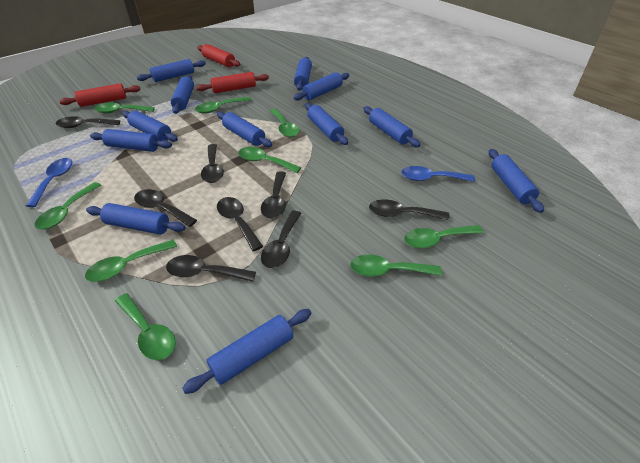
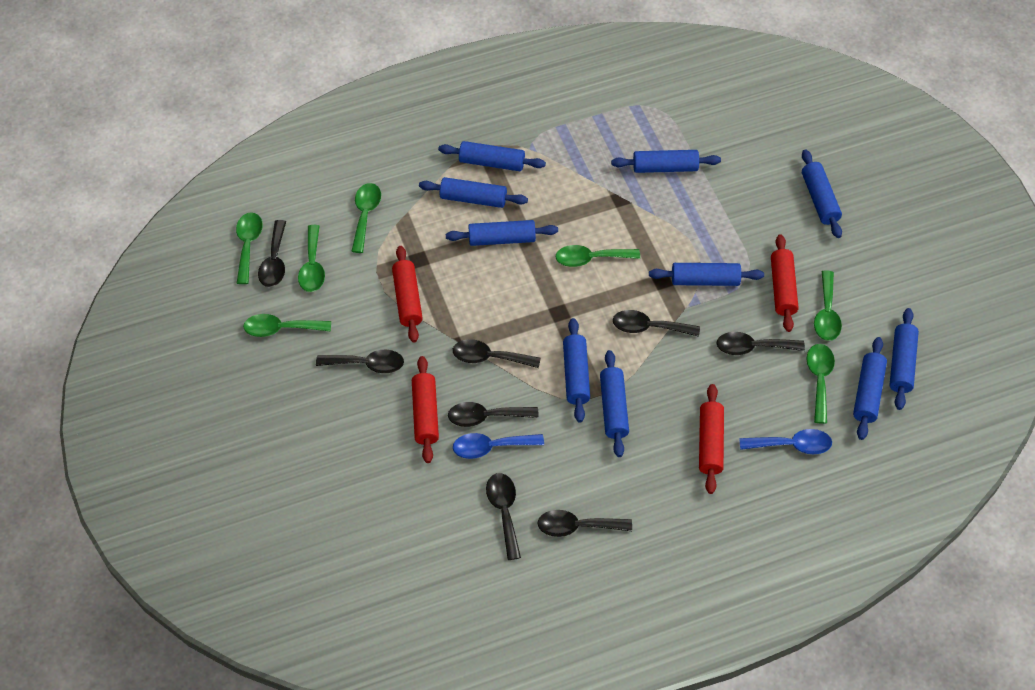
blue rolling pin: [86,203,185,235] [90,129,172,152] [123,111,178,142] [137,59,206,82] [171,75,194,114] [182,309,311,394] [217,112,272,147] [294,57,312,91] [294,72,349,101] [305,103,348,145] [363,106,420,147] [489,149,544,213] = 12 -> [419,177,528,208] [438,141,546,171] [446,220,558,246] [563,318,590,422] [600,350,629,457] [611,150,721,173] [649,263,764,286] [802,149,842,238] [853,337,887,440] [889,308,919,410] = 10
green spoon: [35,182,101,229] [85,240,177,282] [94,102,155,114] [115,293,176,360] [195,97,252,114] [238,147,301,173] [270,109,300,137] [350,254,442,277] [404,225,484,249] = 9 -> [236,212,263,284] [243,314,331,337] [298,225,325,292] [351,183,381,253] [556,245,640,267] [806,344,835,424] [814,270,842,341] = 7
red rolling pin: [59,83,141,107] [196,72,269,93] [197,44,241,67] = 3 -> [392,246,423,343] [412,356,439,463] [699,384,724,494] [771,234,799,332] = 4

